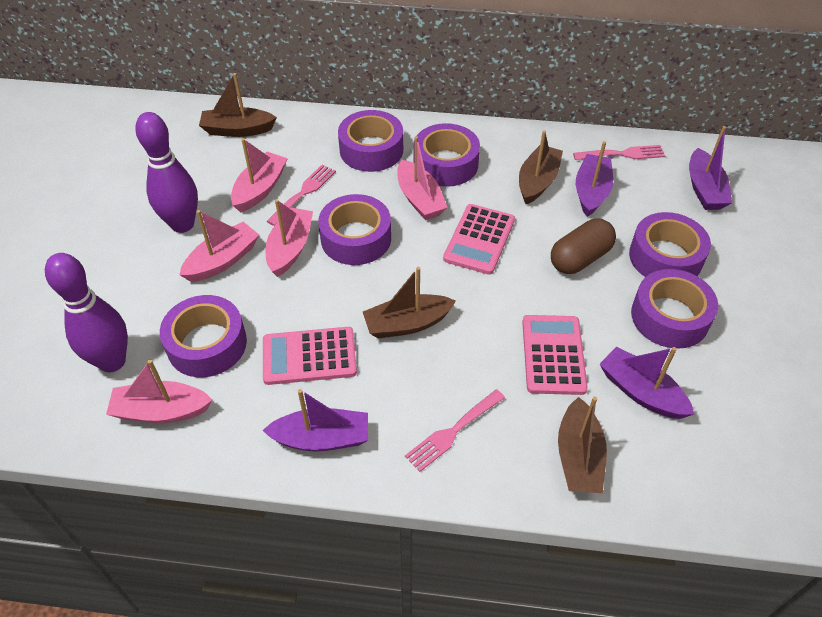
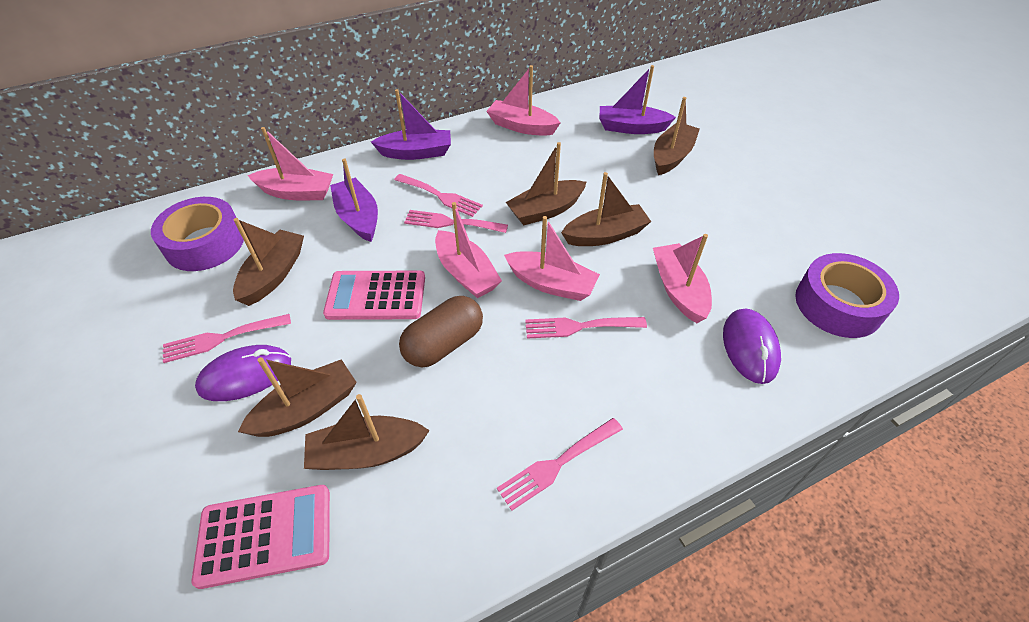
brown boat: [199,73,277,137] [363,267,456,338] [519,130,563,204] [558,396,607,493] = 4 -> [233,218,304,306] [238,357,357,437] [304,394,430,470] [506,142,587,225] [561,172,651,246] [654,97,700,175] = 6
pink calculator: [263,327,357,385] [443,204,515,275] [522,315,588,395] = 3 -> [191,485,330,589] [323,271,425,320] = 2
pink fork: [267,165,336,226] [405,389,505,472] [573,145,665,160] = 3 -> [163,314,291,363] [394,174,483,217] [404,210,508,233] [497,418,623,511] [525,317,647,339] = 5
purple boat: [262,389,368,452] [576,141,613,217] [600,346,695,419] [689,126,732,210] = 4 -> [330,158,378,242] [371,89,451,160] [599,65,676,134] = 3
purple bowling pin: [45,253,128,372] [135,112,198,233] = 2 -> none = 0
purple mouse: none = 0 -> [195,345,291,401] [723,309,781,384] = 2
purple tape: [160,295,247,377] [318,194,391,265] [338,110,403,172] [414,123,480,187] [629,212,711,277] [631,269,718,349] = 6 -> [151,197,244,271] [795,253,899,338] = 2

